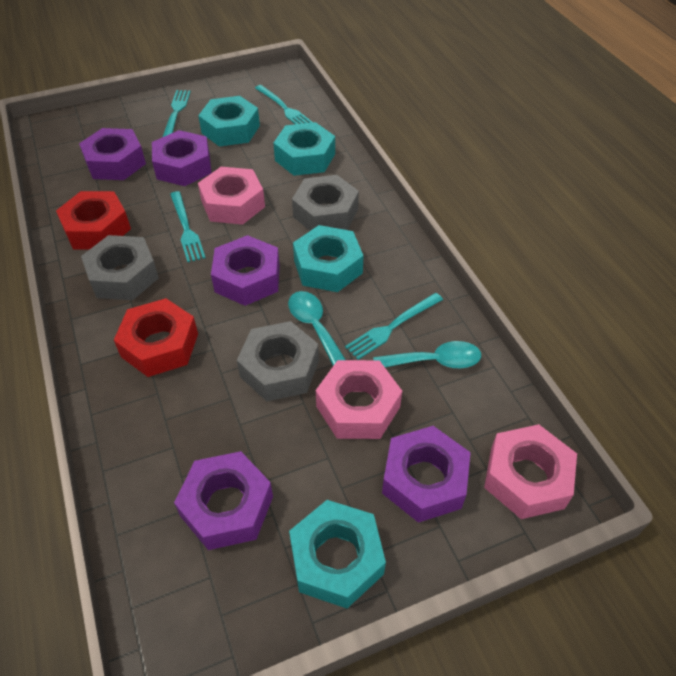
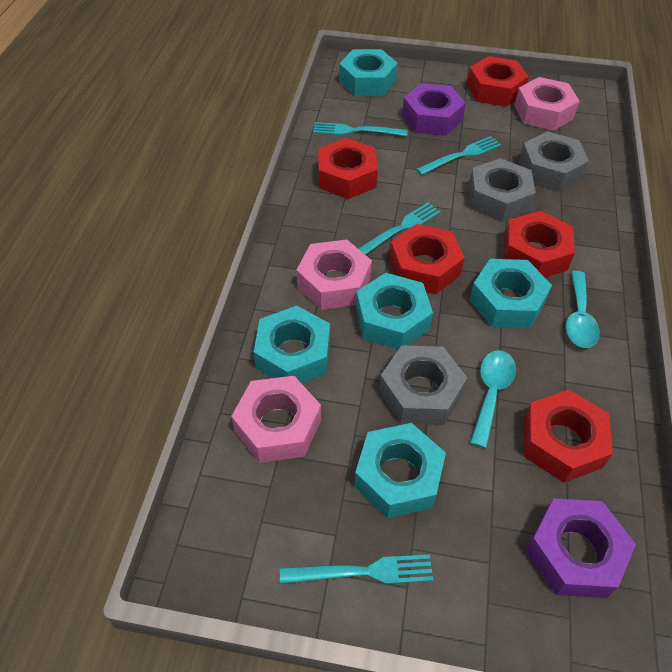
purple nut: [79,128,146,180] [152,130,211,186] [174,451,273,550] [211,235,280,306] [382,426,471,523] = 5 -> [402,83,466,136] [526,498,636,598] = 2
red nut: [56,191,131,249] [114,298,198,377] = 2 -> [318,138,378,199] [389,224,465,294] [467,56,529,107] [504,211,575,277] [524,390,613,483] = 5
turquoise nut: [198,96,260,147] [273,122,335,176] [289,500,386,609] [293,225,364,292] = 4 -> [254,306,330,383] [339,49,398,96] [354,423,446,519] [356,273,433,349] [469,259,552,328] = 5

